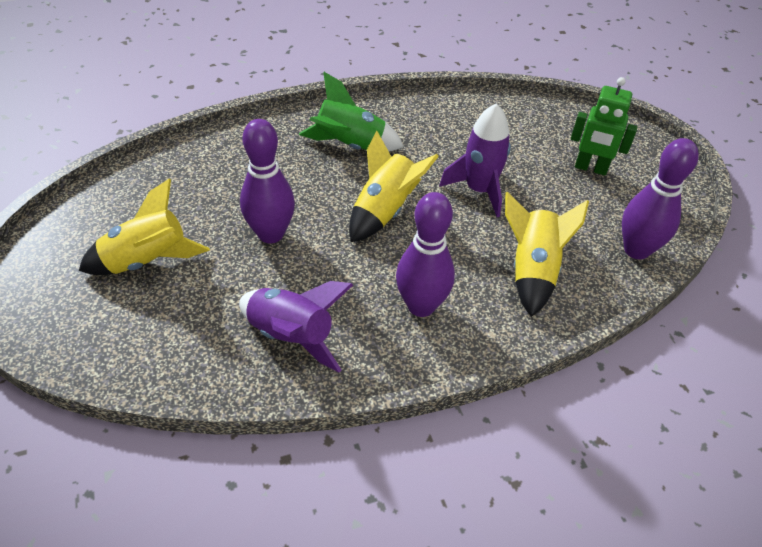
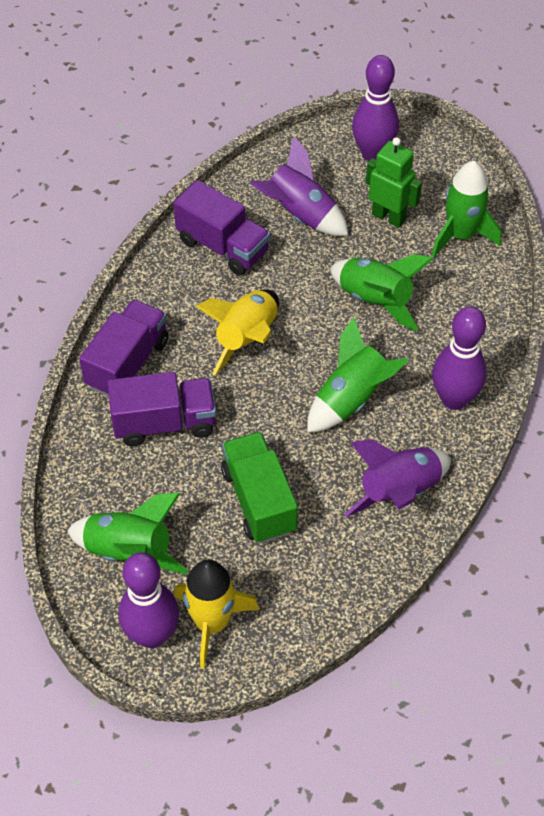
green rocket: [299,72,404,152] = 1 -> [67,493,189,574] [307,317,409,432] [330,254,434,332] [432,161,501,257] = 4
green truck: none = 0 -> [221,432,298,543] = 1
purple truck: none = 0 -> [79,299,169,397] [107,372,216,446] [173,180,270,276] = 3
yellow rocket: [79,178,210,275] [349,131,439,242] [505,191,589,317] = 3 -> [174,560,259,669] [196,289,279,376] = 2

